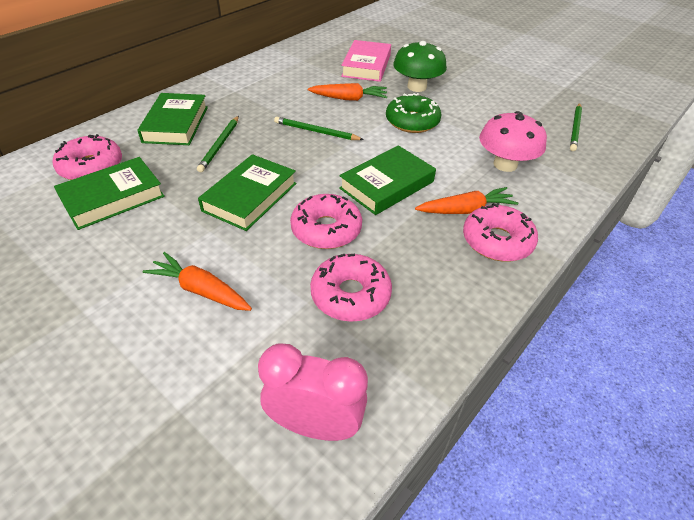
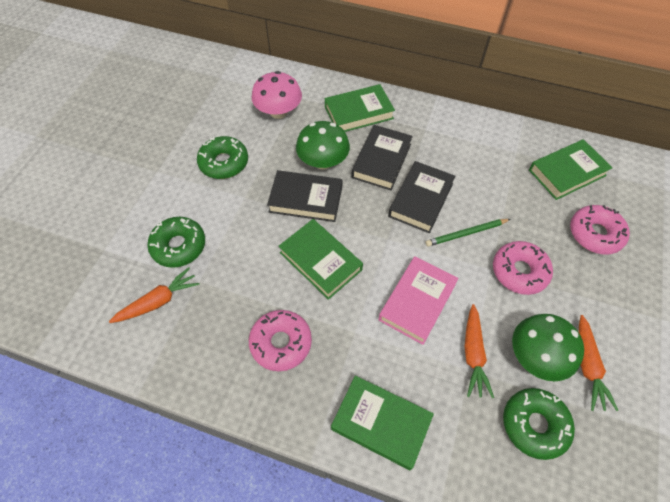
black book: none = 0 -> [267,170,342,222] [351,125,413,190] [388,161,456,233] = 3
green donut: [386,93,442,133] = 1 -> [147,217,205,268] [197,136,248,179] [503,388,575,460] = 3
green mushroom: [393,41,447,92] = 1 -> [296,121,350,170] [512,314,584,381] = 2
green pencil: [197,116,239,172] [274,117,364,140] [570,103,582,151] = 3 -> [426,219,510,247] = 1
pink clock: [258,343,368,441] = 1 -> none = 0
pink donut: [53,134,122,180] [290,194,362,249] [310,253,392,322] [463,202,538,262] = 4 -> [249,310,312,371] [493,241,553,295] [570,205,630,255] = 3

